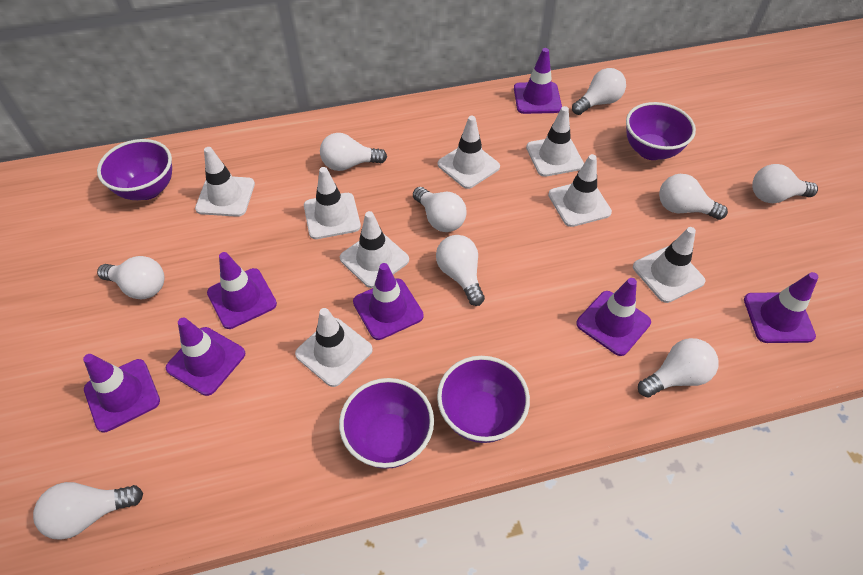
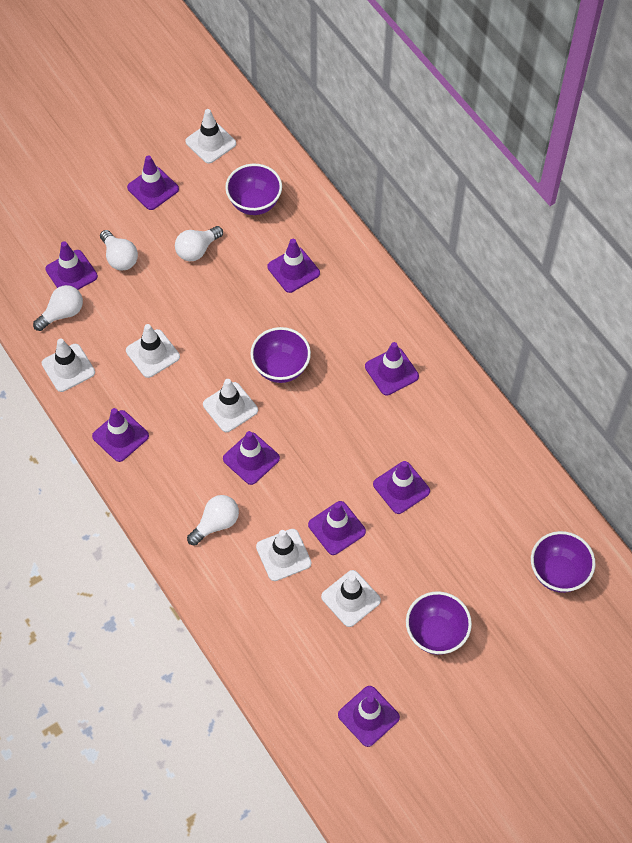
purple traffic cone: [83,354,160,432] [166,317,245,396] [207,252,277,329] [353,263,424,340] [514,48,562,114] [576,278,651,356] [744,272,818,343] = 7 -> [45,241,98,290] [92,408,149,462] [127,155,179,210] [223,431,280,485] [268,239,320,293] [308,501,366,555] [338,686,400,747] [365,342,419,396] [373,461,430,514] = 9
white light bulb: [33,482,143,540] [97,256,164,299] [320,133,387,171] [413,187,467,232] [436,235,485,306] [572,68,626,115] [638,338,719,398] [659,174,728,220] [752,164,818,203] = 9 -> [33,285,83,331] [100,230,138,270] [175,226,223,261] [187,495,239,546] = 4
white traffic cone: [195,147,255,217] [295,308,373,387] [304,167,361,239] [340,211,409,288] [438,116,500,189] [526,106,584,177] [548,154,612,227] [633,227,706,303] = 8 -> [42,338,95,392] [126,324,180,378] [185,109,236,164] [203,379,258,432] [256,529,311,581] [321,570,381,627] = 6

